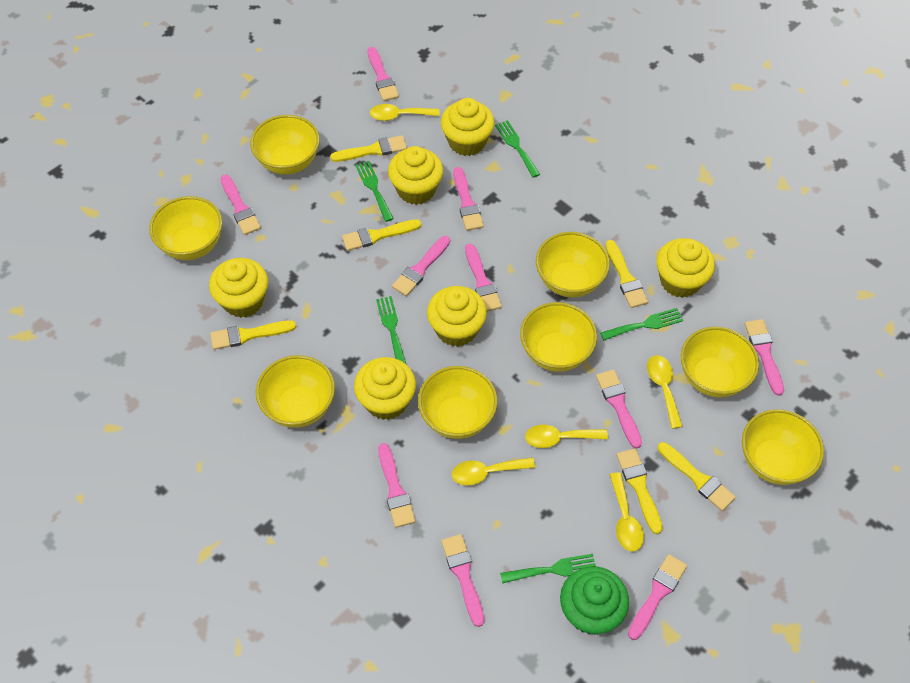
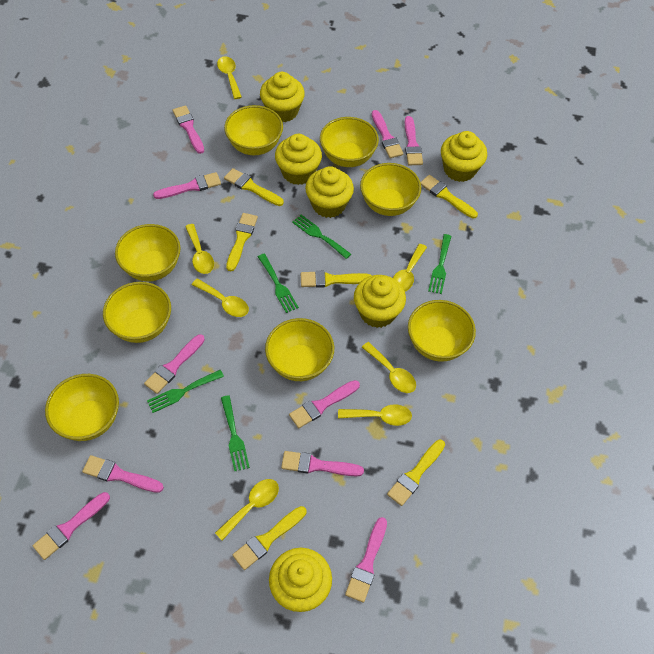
green cupcake: [560,566,629,635] = 1 -> none = 0
yellow spoon: [370,104,440,121] [452,457,535,485] [525,425,608,448] [609,472,644,552] [647,355,683,429] = 5 -> [185,224,214,274] [192,279,249,317] [215,479,279,541] [217,56,242,99] [338,404,412,426] [362,342,416,393] [393,244,427,292] = 7

